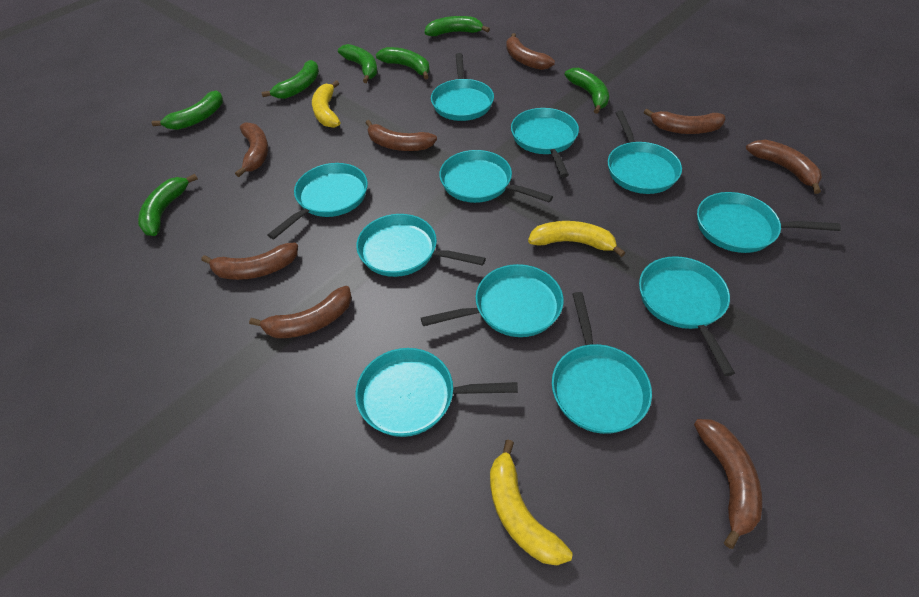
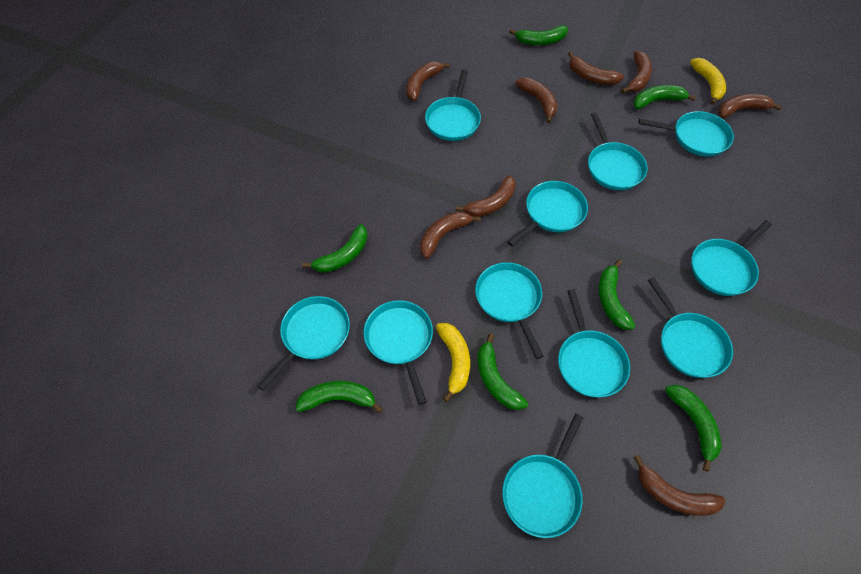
yellow banana: [312,80,340,128] [490,440,573,565] [528,221,625,257] = 3 -> [436,323,470,402] [690,58,726,105] = 2

